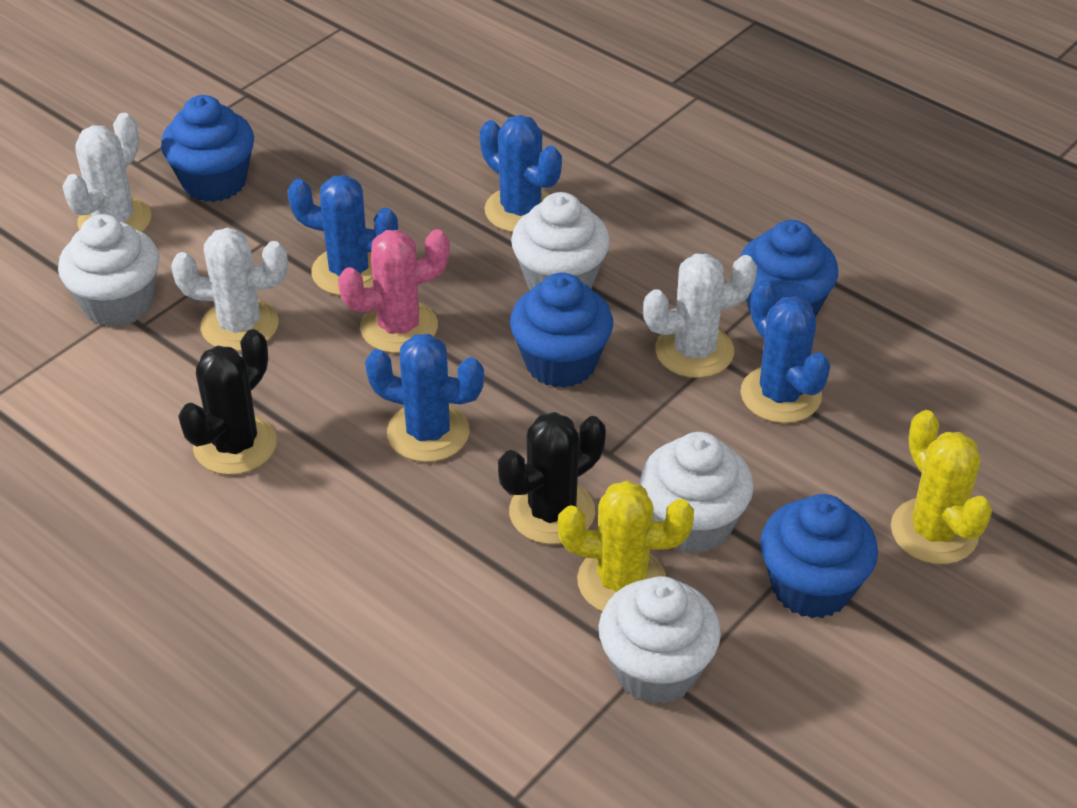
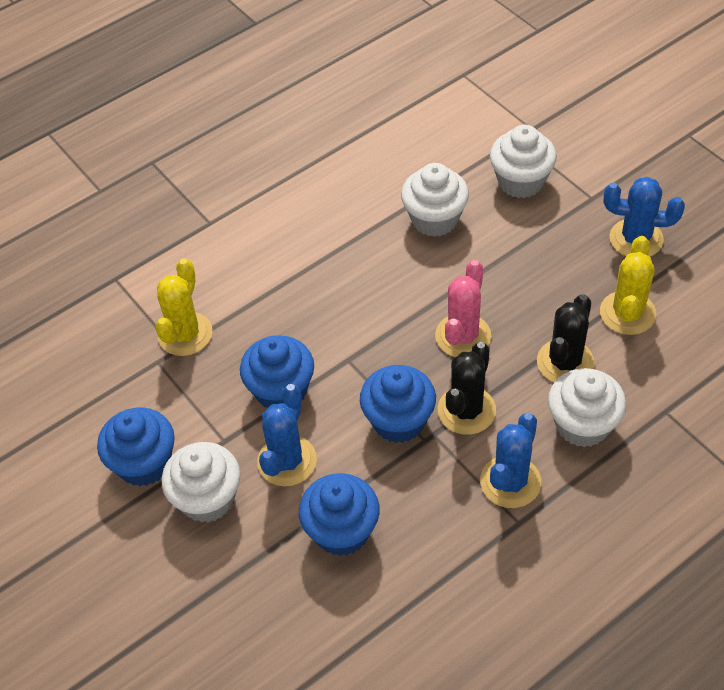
blue cactus: [287,175,398,296] [365,334,484,462] [480,115,562,232] [741,280,830,423] = 4 -> [257,384,317,486] [480,413,541,508] [604,177,685,257] = 3
white cactus: [62,113,151,232] [171,228,288,351] [643,253,757,378] = 3 -> none = 0

